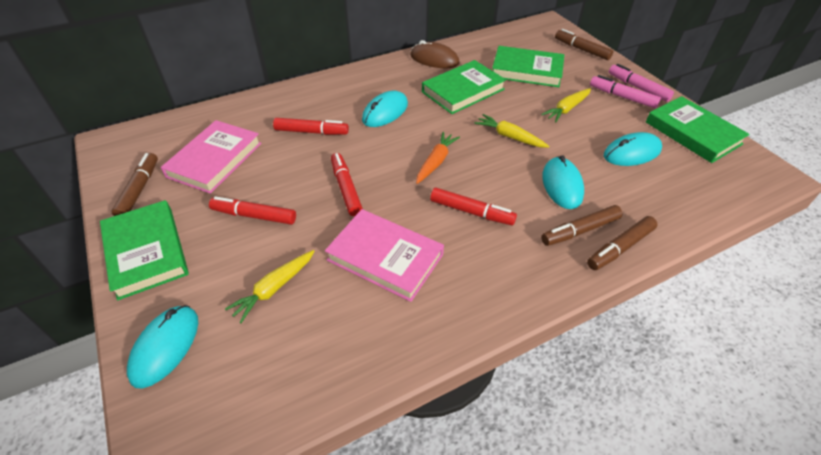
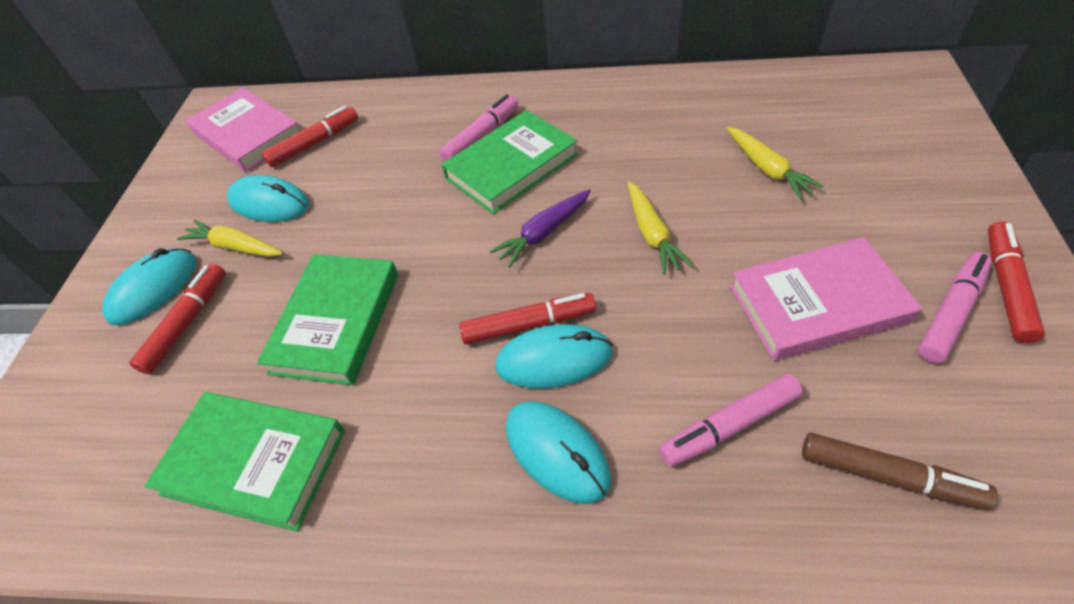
brown marker: [111,153,158,216] [541,205,623,246] [555,29,613,60] [587,216,658,270] = 4 -> [802,433,998,510] = 1
brown mouse: [410,40,460,68] = 1 -> none = 0
green book: [100,200,189,300] [422,60,506,114] [492,46,564,87] [646,96,750,163] = 4 -> [144,392,345,532] [257,254,398,385] [441,110,578,214] = 3
orange carrot: [416,132,460,184] = 1 -> none = 0
pink marker: [590,75,661,108] [609,64,674,102] = 2 -> [439,94,518,161] [659,374,803,467] [918,252,992,363] = 3
purple carrot: none = 0 -> [490,189,591,268] = 1

